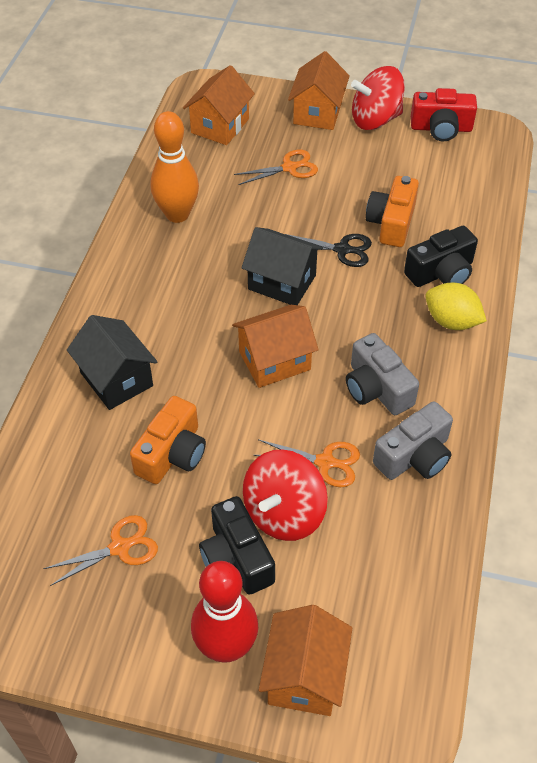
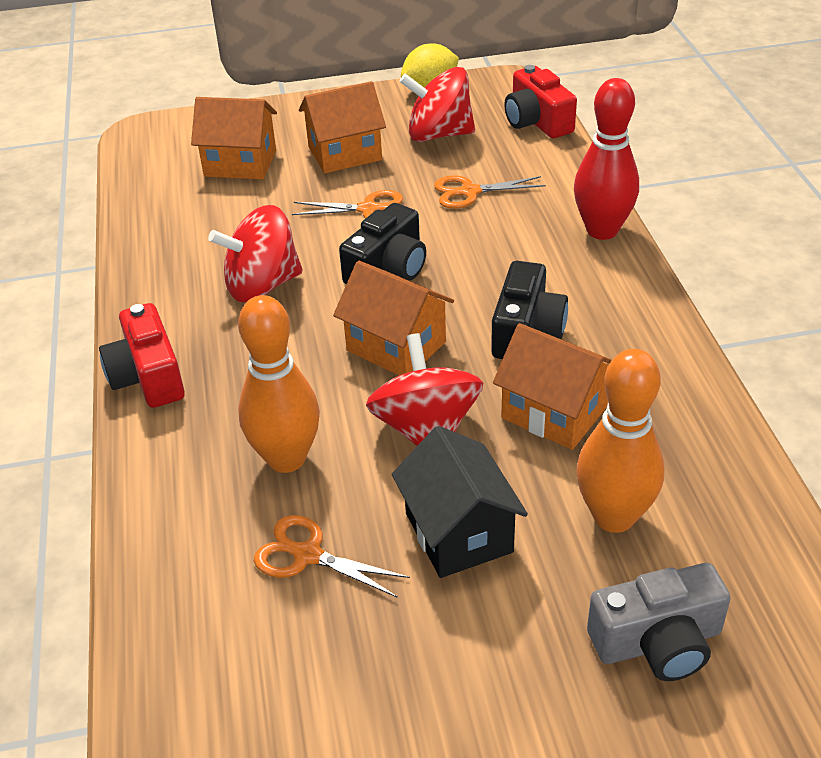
black house: [67,315,157,410] [241,227,323,305] = 2 -> [392,426,528,578] = 1
black scissors: [285,234,372,267] = 1 -> none = 0
grey camera: [346,333,419,415] [373,401,453,480] = 2 -> [587,563,731,681] = 1
orange bowling pin: [150,111,199,223] = 1 -> [238,295,320,473] [577,349,664,533] = 2
orange camera: [130,396,206,484] [366,176,419,247] = 2 -> none = 0
red camera: [411,88,477,141] = 1 -> [99,303,185,408] [504,65,577,138] = 2
red spinning top: [243,449,328,541] [351,66,405,130] = 2 -> [208,205,303,302] [366,333,483,446] [400,67,475,142] = 3

